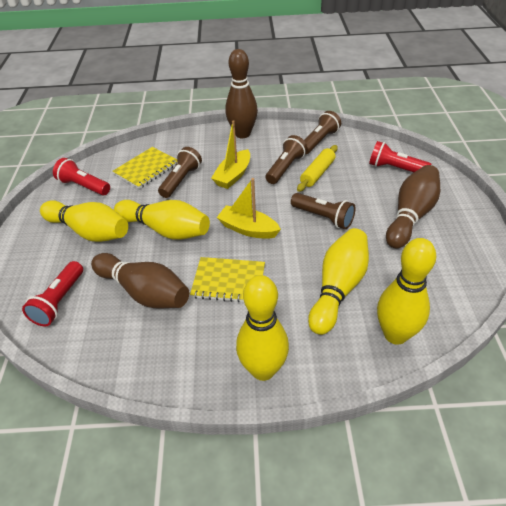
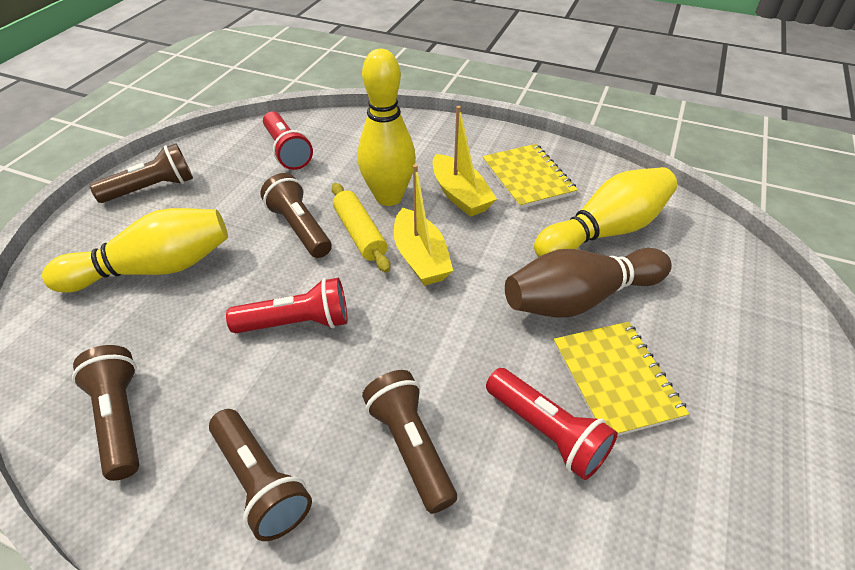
brown bowling pin: [91,253,189,308] [225,49,258,138] [386,165,440,248] = 3 -> [505,248,672,317] = 1
brown flashlight: [158,147,202,198] [266,135,307,184] [291,193,355,229] [304,111,341,154] = 4 -> [72,345,139,481] [89,143,193,203] [209,409,312,541] [260,173,332,258] [362,370,457,514] = 5
yellow bowling pin: [40,200,128,242] [114,200,210,240] [236,275,289,381] [308,228,369,335] [377,238,436,345] = 5 -> [42,208,228,293] [358,49,416,206] [534,167,677,257] = 3

